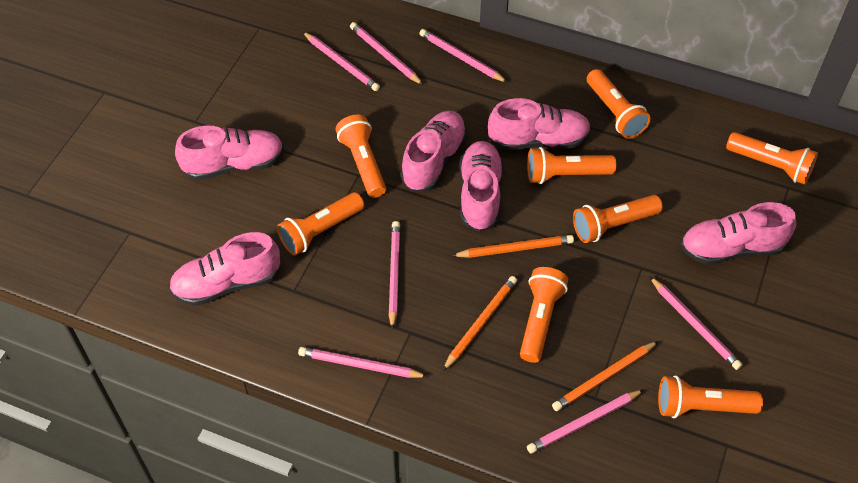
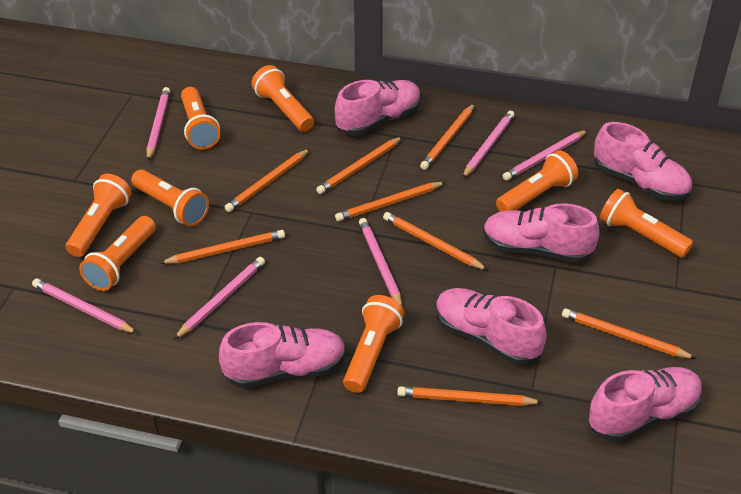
orange pencil: [443,276,517,371] [452,235,574,258] [552,341,659,411] = 3 -> [160,230,285,264] [225,149,310,212] [316,137,402,194] [335,182,445,222] [383,212,488,270] [397,386,543,406] [420,103,475,170] [562,308,697,359] = 8
pink pencil: [298,347,428,378] [303,32,380,91] [350,22,423,85] [388,221,400,330] [419,29,508,83] [527,390,644,454] [649,276,743,370] = 7 -> [32,278,138,334] [147,87,170,160] [174,257,265,340] [359,218,402,306] [462,111,515,178] [503,130,588,181] = 6

